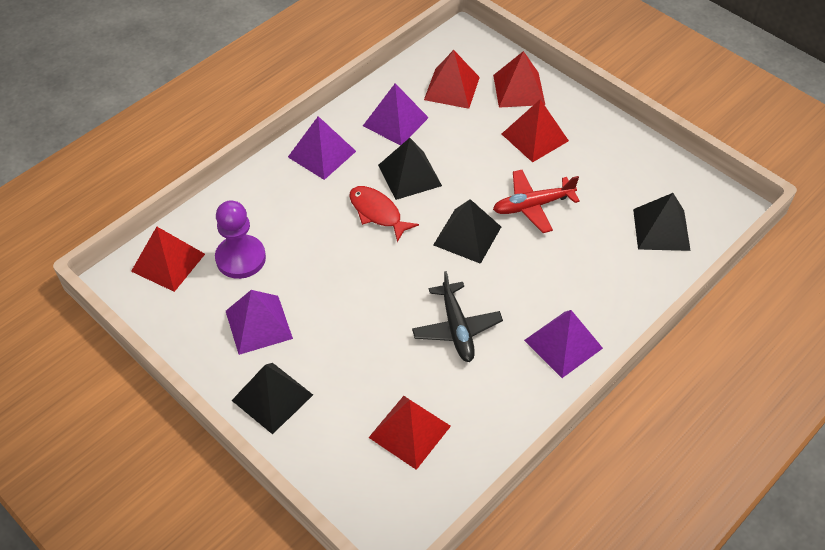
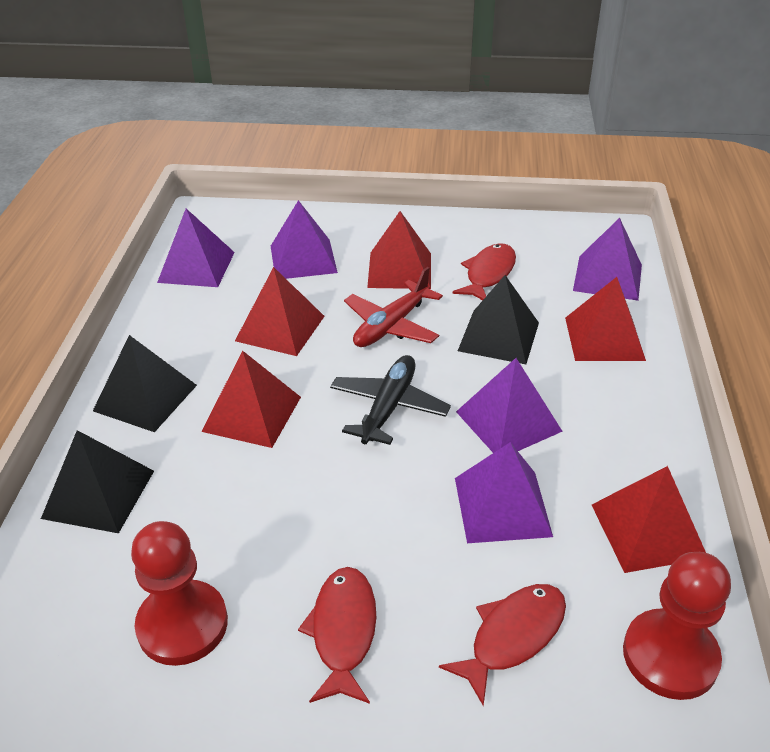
black pyramid: [231,363,313,434] [378,138,442,200] [433,199,501,264] [633,193,691,251] = 4 -> [41,430,154,533] [93,335,197,432] [458,275,539,364] = 3
purple pawn: [215,200,266,279] = 1 -> none = 0
purple pyramid: [226,290,293,355] [288,116,356,180] [363,84,429,146] [524,310,603,378] = 4 -> [157,209,235,287] [271,200,338,279] [455,442,553,543] [456,358,563,453] [573,218,642,301] = 5
red fish: [349,186,419,242] = 1 -> [298,567,377,704] [439,584,566,706] [452,243,516,300] = 3
red pawn: none = 0 -> [131,521,228,666] [623,552,731,700] = 2

